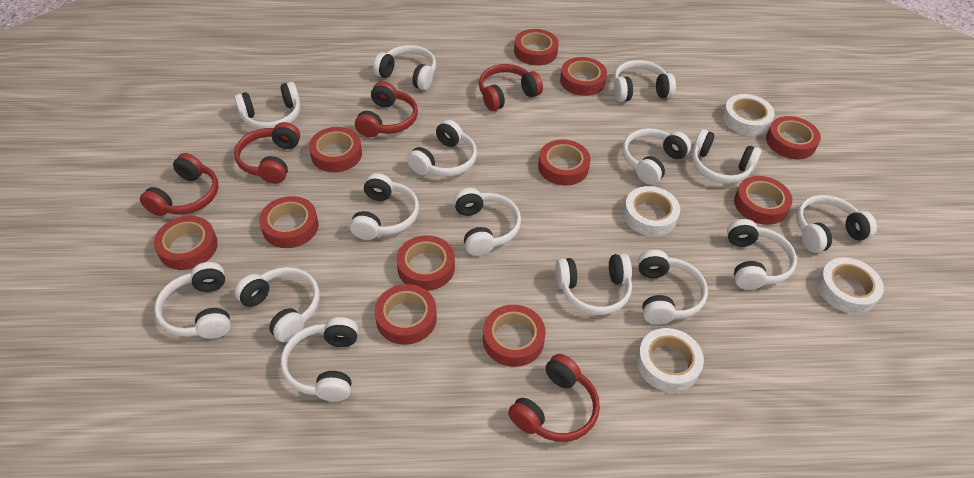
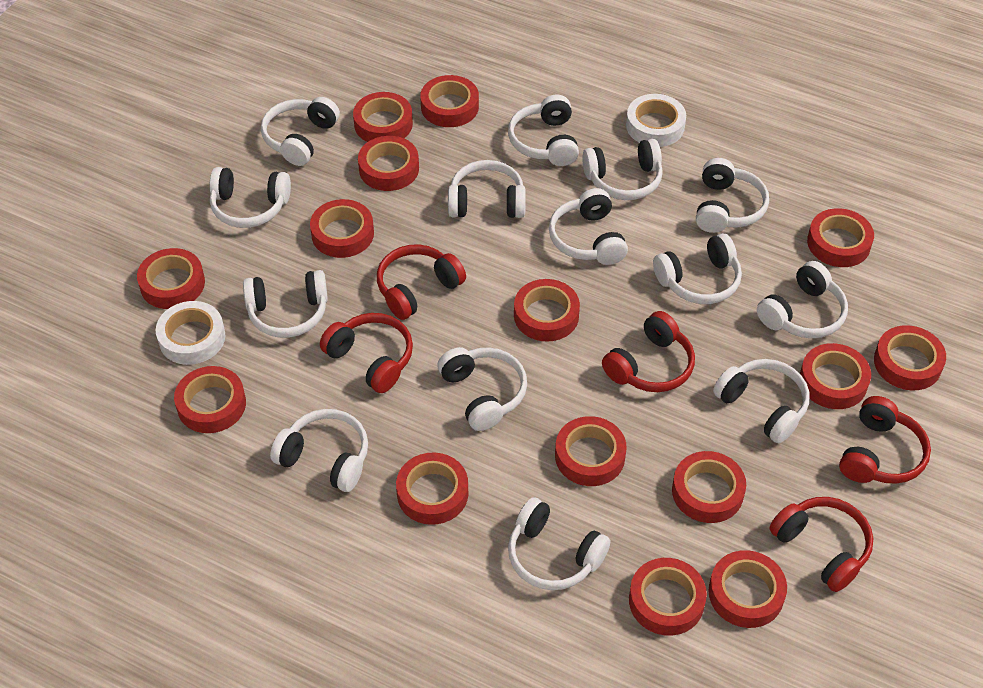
red tape: [154,216,218,270] [259,196,319,248] [309,127,362,172] [375,284,437,345] [397,235,455,291] [483,305,546,367] [514,29,559,66] [538,139,591,186] [560,57,607,96] [734,176,793,225] [766,116,821,159] = 11 -> [137,248,205,309] [174,366,246,433] [310,199,374,258] [353,92,413,142] [358,136,419,191] [396,453,468,525] [420,75,479,127] [514,279,580,342] [555,416,627,486] [629,558,707,636] [672,451,746,523] [708,550,787,628] [800,343,871,409] [807,208,874,267] [874,325,946,390] = 15
white headphones: [154,262,231,339] [234,82,300,129] [235,267,320,342] [281,317,358,402] [350,173,419,240] [373,45,436,90] [407,120,477,177] [454,188,521,256] [555,254,632,315] [614,60,676,102] [622,128,691,185] [638,250,708,325] [692,129,761,184] [727,219,797,290] [796,195,877,253] = 15 -> [210,167,291,228] [243,270,328,338] [261,97,340,166] [270,409,368,492] [437,347,527,431] [448,160,526,218] [508,95,579,166] [508,497,610,590] [549,188,628,265] [582,139,663,200] [653,233,742,304] [696,158,769,233] [713,359,810,443] [757,261,848,339] = 14
white tape: [623,186,680,236] [637,328,704,392] [722,94,775,136] [817,257,884,314] = 4 -> [156,301,225,365] [626,94,686,147] = 2

